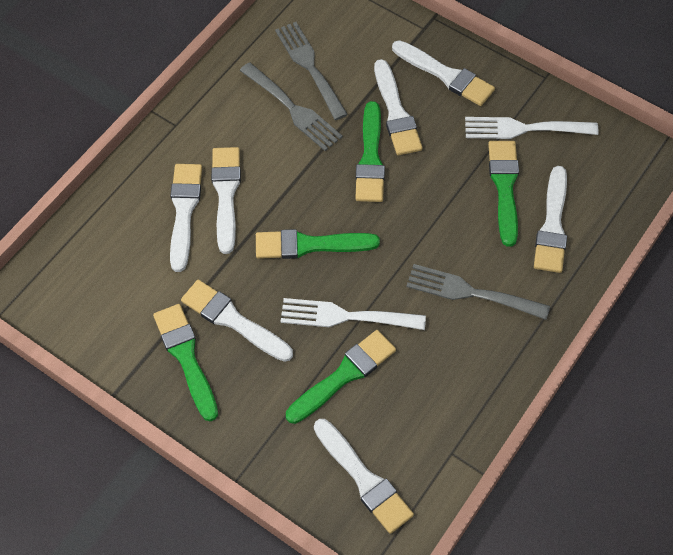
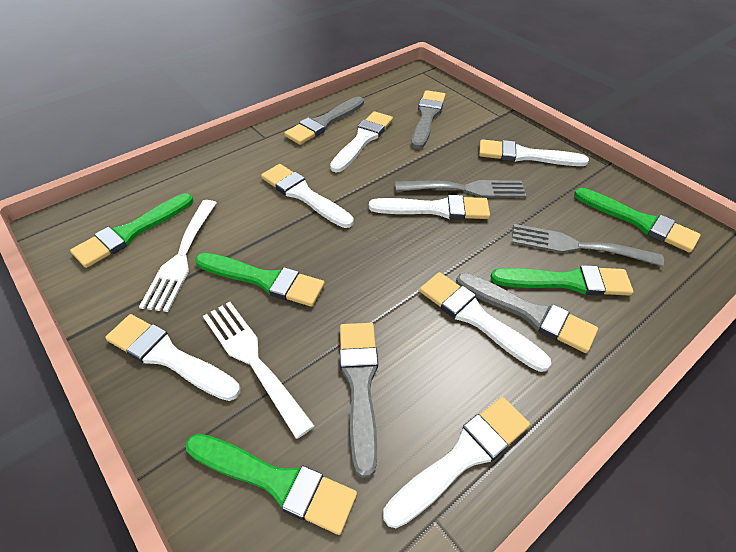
grey brush: none = 0 -> [284,97,364,145] [340,323,378,478] [412,90,446,149] [456,273,598,353] = 4
grey fork: [240,62,343,151] [275,22,348,120] [406,264,550,320] = 3 -> [395,180,526,198] [512,224,664,267] = 2

